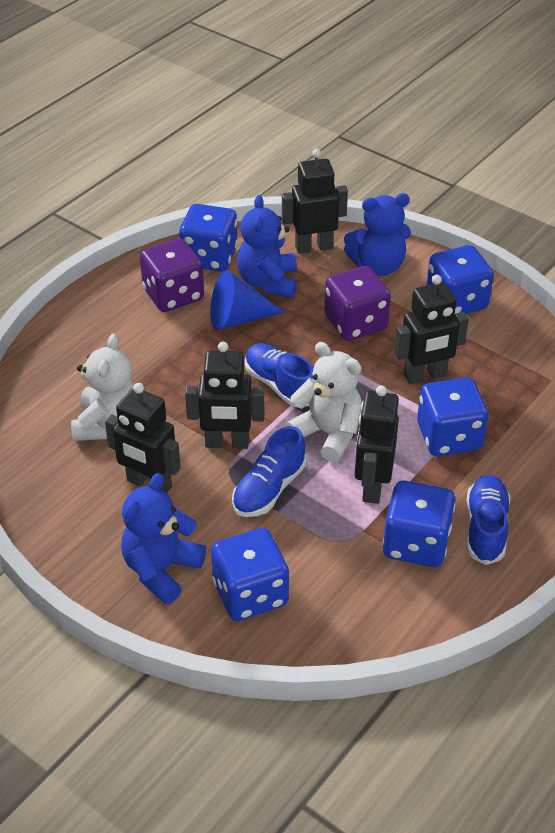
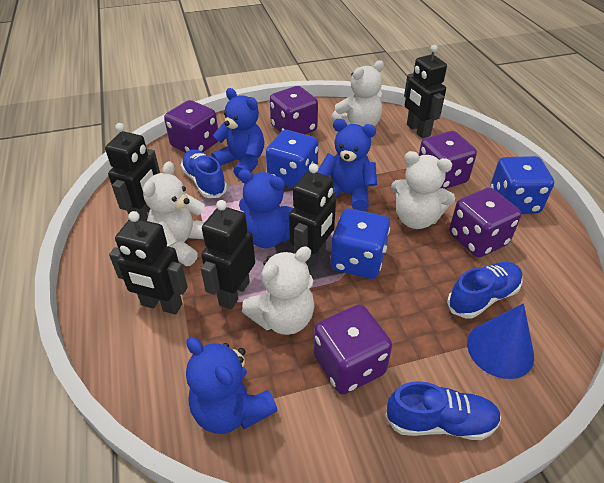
blue dice: [179,204,238,272] [211,528,289,621] [383,480,456,567] [417,378,488,456] [426,245,494,314] = 5 -> [266,130,319,188] [330,208,390,279] [490,156,554,214] = 3
blue teddy bear: [121,473,206,604] [237,195,297,298] [344,193,411,276] = 3 -> [186,337,277,434] [211,88,264,178] [238,169,293,248] [317,119,377,211] = 4
purple dice: [140,238,204,312] [324,266,391,341] = 2 -> [164,100,218,153] [270,86,318,134] [314,305,392,395] [419,131,477,189] [449,188,522,258] = 5
white teddy bear: [71,334,134,441] [285,342,362,462] = 2 -> [143,161,205,266] [242,246,315,335] [331,60,384,127] [391,151,455,229] = 4

